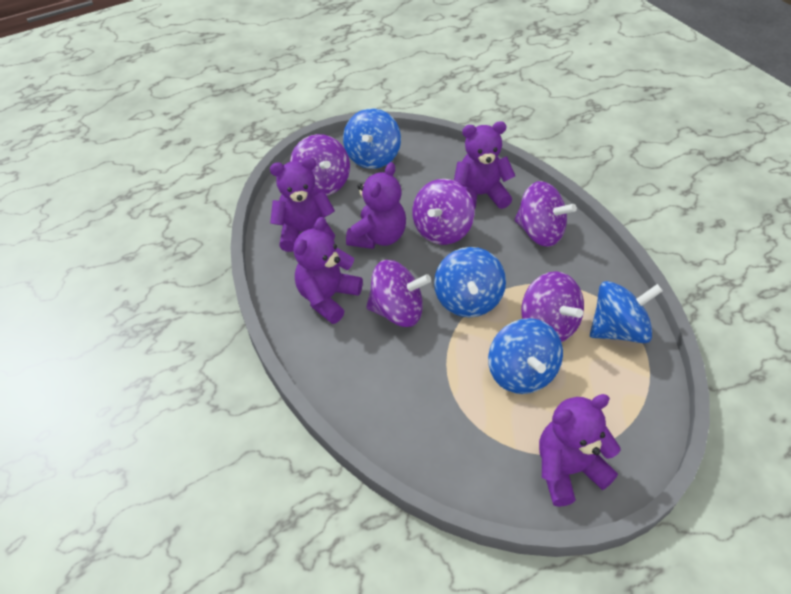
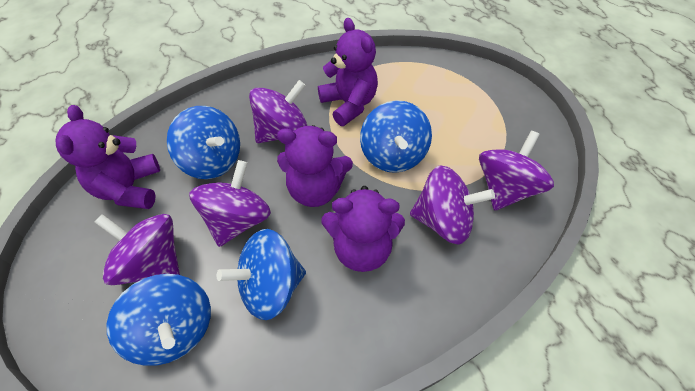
purple teddy bear: [270,157,335,252] [293,217,363,324] [346,162,406,249] [454,121,515,210] [539,394,620,507] = 5 -> [55,105,160,209] [277,125,353,207] [318,18,378,126] [321,186,405,272] = 4

